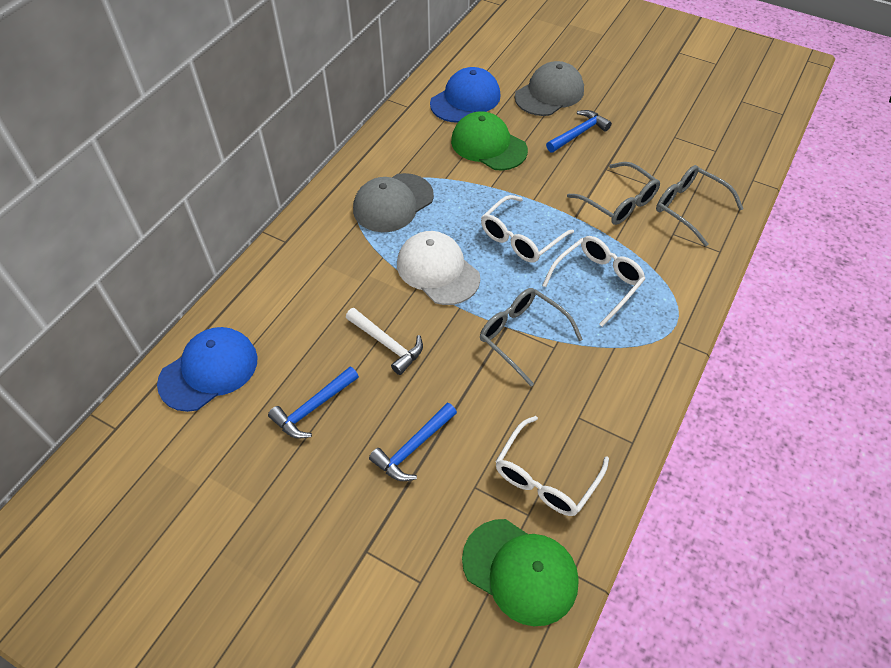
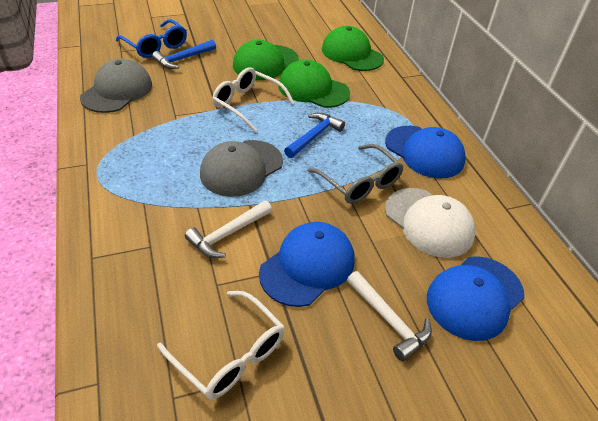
blue cap: [157,327,258,412] [430,67,501,123] = 2 -> [259,222,354,307] [385,126,466,179] [427,256,525,341] = 3
blue glasses: none = 0 -> [116,19,187,58] = 1
blue hammer: [268,366,359,439] [369,403,457,481] [546,110,612,152] = 3 -> [152,40,216,69] [284,113,345,158] = 2
green cap: [451,111,528,170] [462,519,579,626] = 2 -> [233,40,299,80] [278,59,350,108] [322,26,384,71] = 3
grey glasses: [480,288,583,386] [567,162,660,225] [656,165,744,246] = 3 -> [308,144,404,204] = 1
white glasses: [481,195,574,263] [495,416,609,516] [542,236,645,327] = 3 -> [157,291,285,400] [212,68,295,132] = 2
white hammer: [346,308,423,375] = 1 -> [185,200,272,258] [347,271,432,361] = 2

